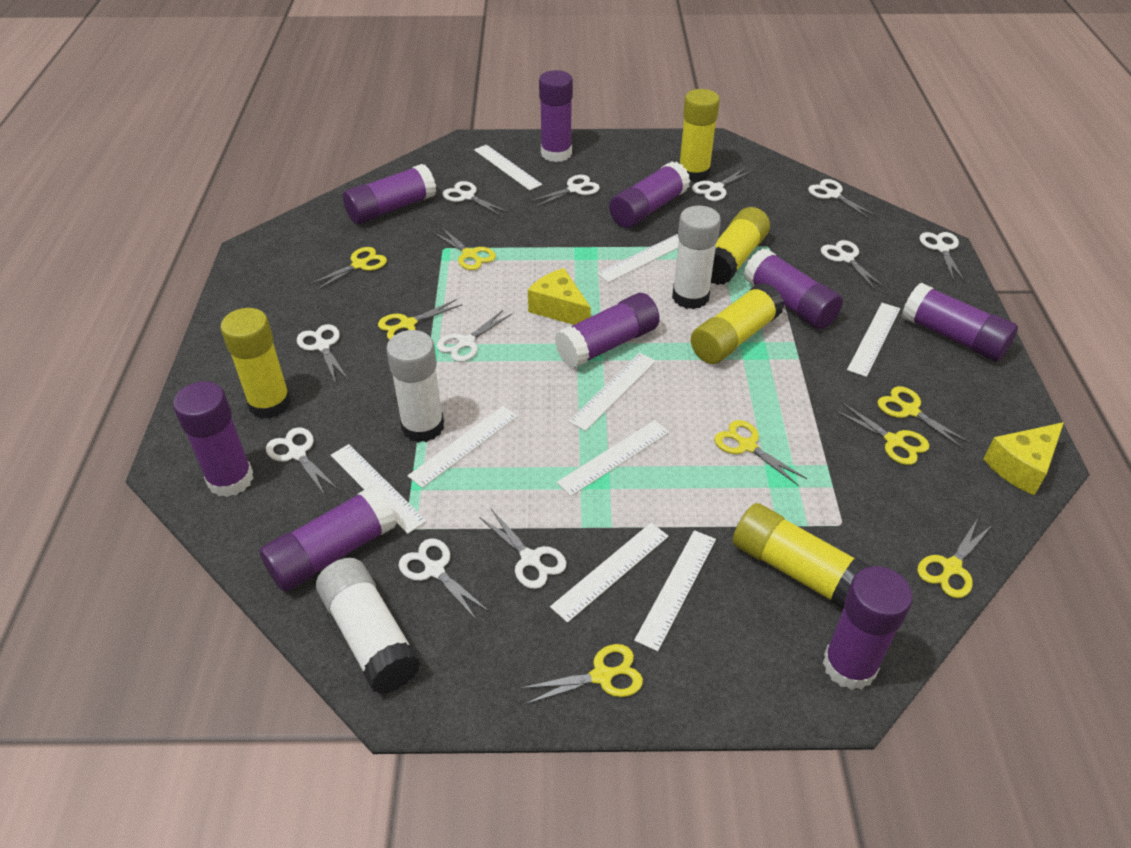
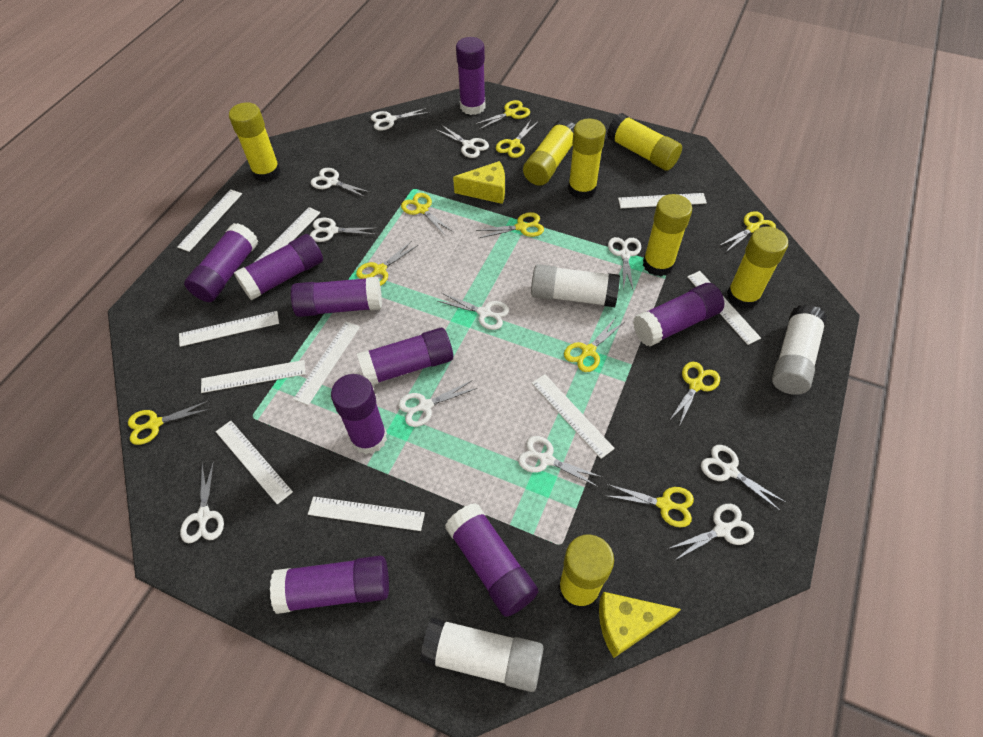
white ruler: [331,444,427,534] [408,406,518,488] [474,145,542,190] [550,523,669,623] [557,420,670,496] [568,353,656,431] [597,234,679,283] [634,530,716,651] [847,303,900,377] = 9 -> [177,189,242,252] [179,311,279,347] [201,360,305,393] [216,421,293,505] [253,207,321,263] [293,322,360,405] [308,496,425,531] [532,374,615,459] [618,193,707,208] [687,271,761,345] = 10
yellow glue stick: [220,308,291,419] [679,89,720,182] [691,283,784,364] [711,207,770,285] [733,503,872,609] = 5 -> [229,102,281,182] [523,119,575,186] [558,535,614,610] [568,118,606,200] [607,113,682,171] [643,194,692,276] [727,226,788,309] = 7
yellow scissors: [309,247,387,291] [378,299,463,340] [432,227,496,270] [520,644,643,705] [714,420,807,485] [834,402,929,465] [877,386,971,449] [917,518,992,598] = 8 -> [128,401,211,445] [356,241,418,286] [401,193,453,236] [474,100,530,130] [476,212,544,238] [496,120,539,158] [564,317,624,372] [607,484,694,527] [669,362,720,427] [719,211,776,253] = 10

